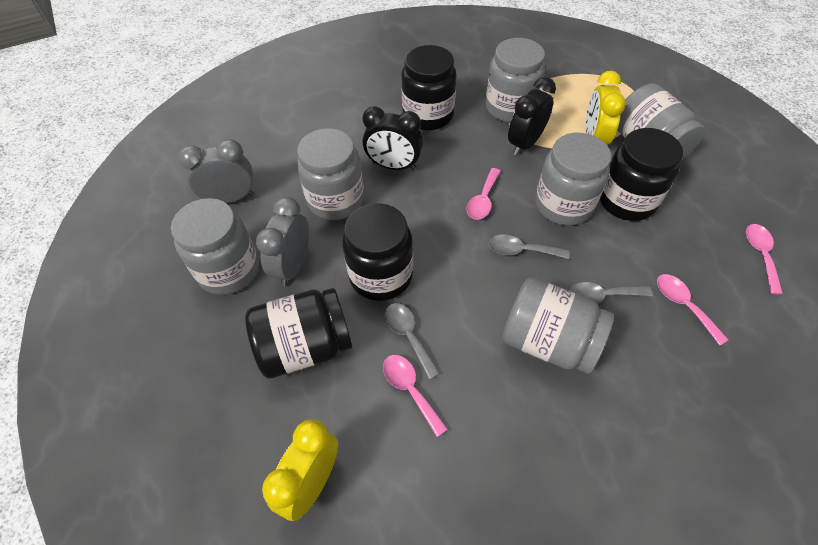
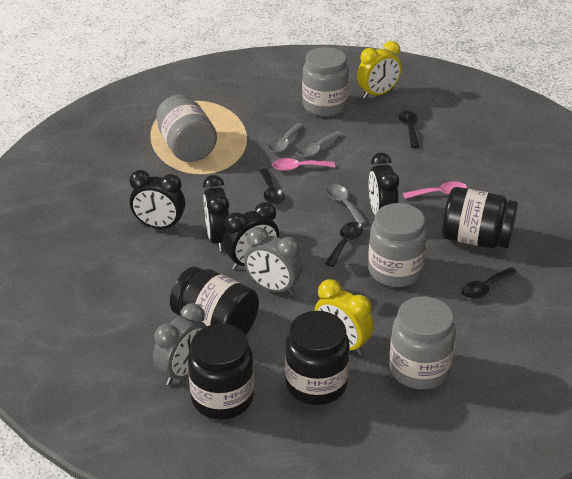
black clock: [363,106,423,170] [508,77,556,156] = 2 -> [130,170,185,230] [203,175,229,251] [223,202,279,270] [369,152,399,215] = 4
black spoon: none = 0 -> [259,168,285,205] [325,222,363,267] [399,111,419,148] [461,267,518,299] = 4
grey jar: [171,198,259,295] [297,128,364,220] [486,38,545,123] [502,277,614,374] [535,133,611,226] [617,83,705,160] = 6 -> [156,95,217,162] [302,47,349,117] [368,203,427,287] [389,296,456,389] = 4
pink spoon: [383,355,448,437] [467,168,501,220] [657,274,728,346] [746,224,783,294] = 4 -> [272,158,335,171] [403,181,467,199] = 2

